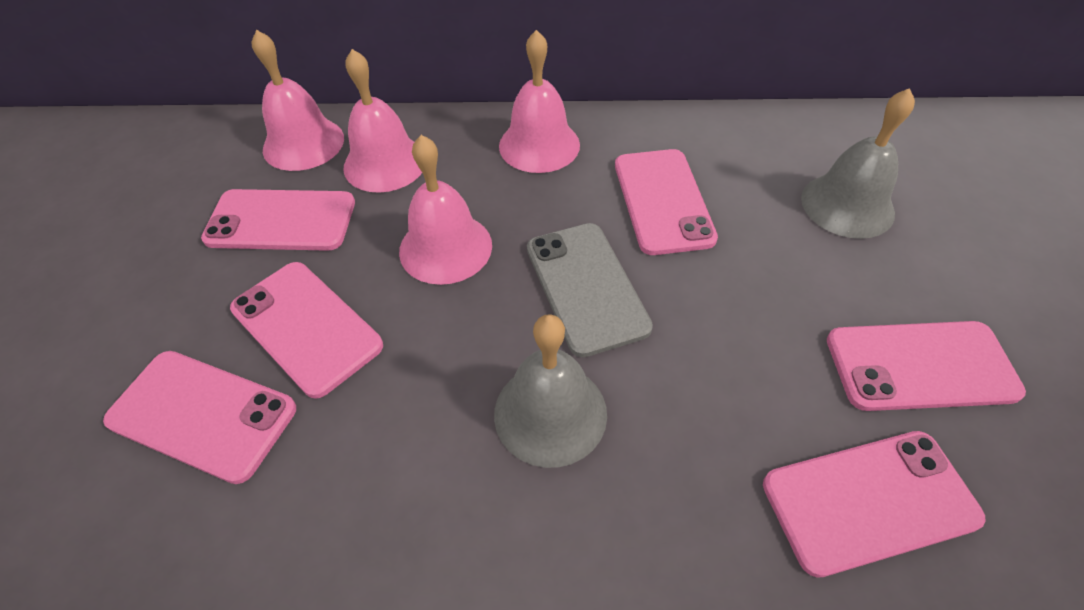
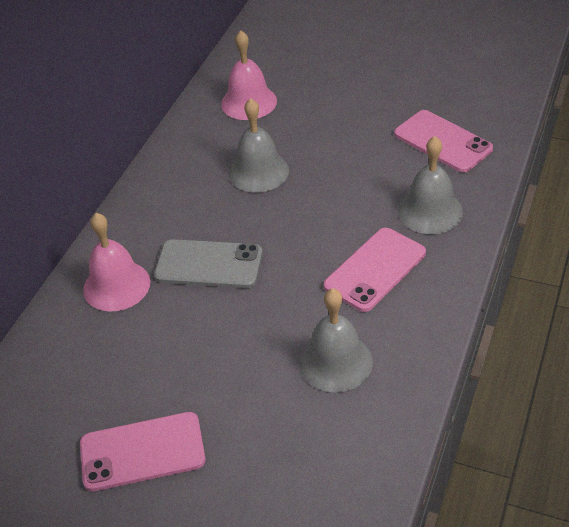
grey bell: [494,314,607,468] [801,88,915,239] = 2 -> [229,98,289,193] [299,288,373,392] [398,136,463,234] = 3
pink bell: [252,30,344,171] [343,49,422,193] [399,135,492,285] [499,30,580,173] = 4 -> [83,213,150,312] [221,30,277,120] = 2
pink phone: [103,351,296,484] [201,189,355,251] [230,262,383,399] [615,149,718,255] [763,431,986,578] [827,321,1026,411] = 6 -> [80,412,206,492] [324,228,426,312] [394,110,493,172] = 3

